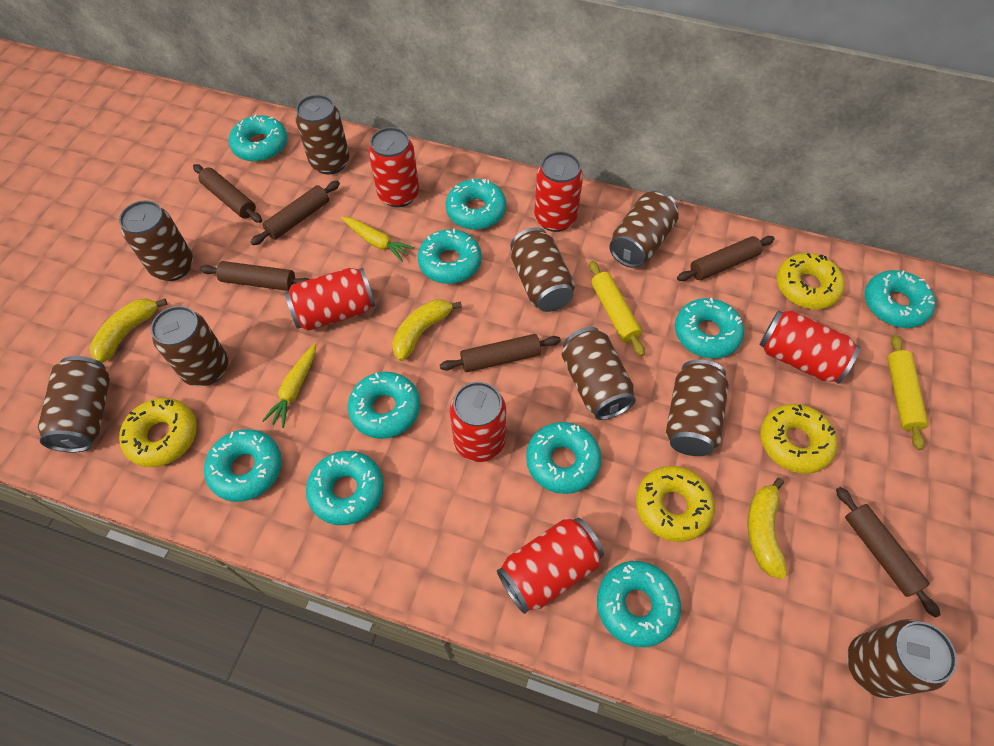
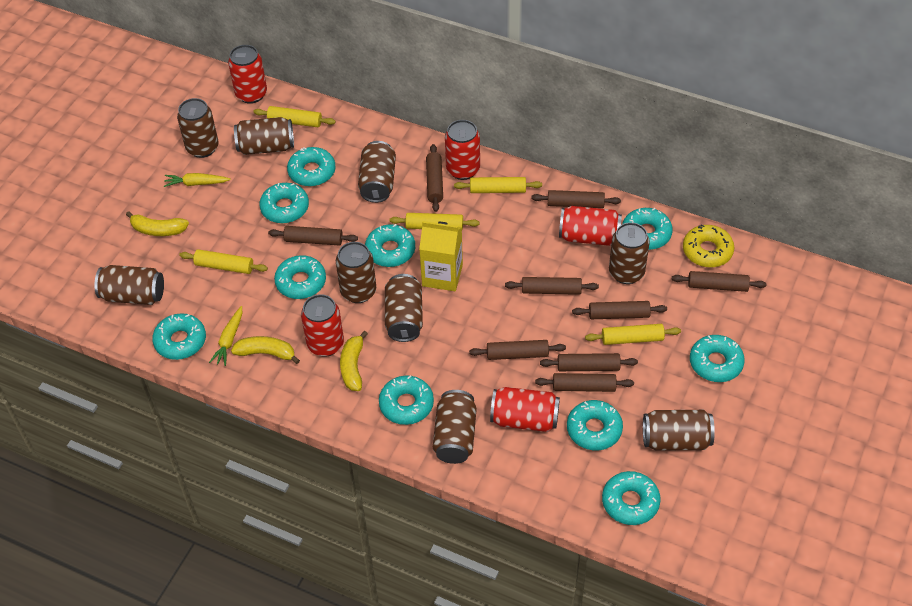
brown rolling pin: [193,164,262,223] [199,261,309,291] [251,181,340,245] [440,334,561,372] [677,236,774,281] [836,487,941,618] = 6 -> [268,226,358,246] [426,144,443,212] [469,340,566,360] [505,277,599,295] [531,190,621,208] [535,373,634,392] [540,353,638,371] [572,301,667,319] [672,271,766,292] = 9
red can: [285,268,375,331] [368,127,419,207] [450,382,506,462] [497,518,604,614] [534,151,583,232] [759,310,860,384] = 6 -> [228,45,267,104] [301,294,344,357] [445,120,480,180] [490,387,560,432] [559,206,622,246] = 5
yellow carton: none = 0 -> [419,221,463,291] = 1
yellow donut: [119,398,197,467] [636,466,715,542] [760,404,837,474] [776,253,845,309] = 4 -> [683,224,734,267] = 1
yellow rolling pin: [589,261,645,356] [887,335,928,450] = 2 -> [179,249,268,274] [253,106,336,127] [390,213,479,230] [454,177,542,193] [585,324,681,345] = 5

